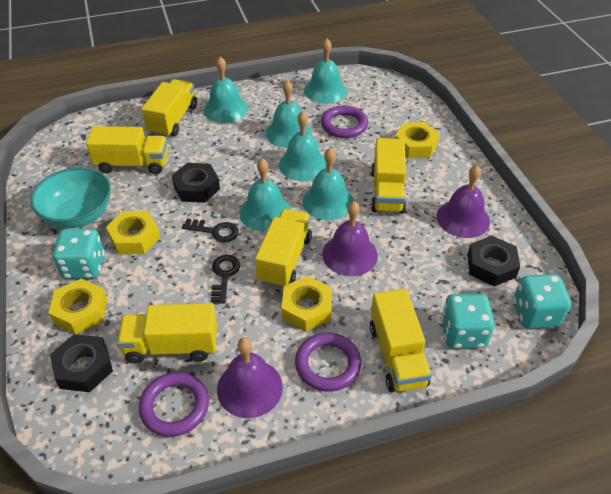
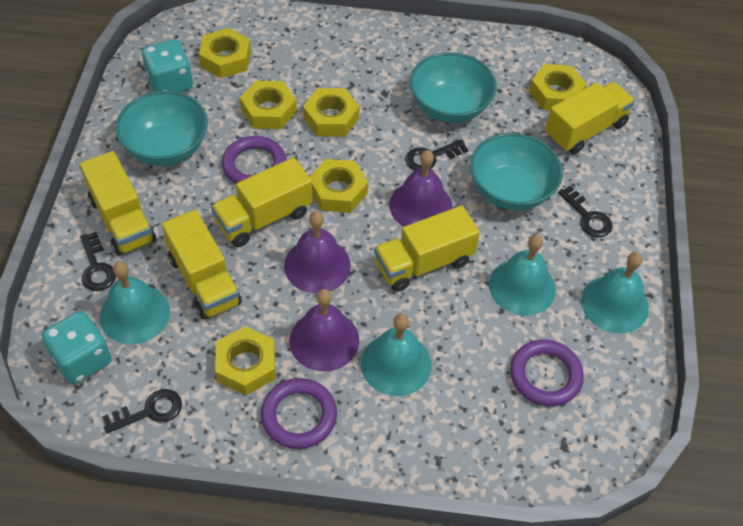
black key: [182,218,239,243] [211,255,240,304] = 2 -> [80,232,116,291] [102,389,182,433] [405,139,468,171] [558,185,613,238] = 4
black nut: [50,334,113,392] [172,163,220,203] [467,236,520,287] = 3 -> none = 0
turquoise bell: [204,57,248,123] [239,158,291,231] [266,80,312,148] [279,111,327,181] [302,148,354,220] [304,39,347,104] = 6 -> [100,261,170,344] [361,314,432,396] [489,234,556,316] [581,252,649,333] = 4
turquoise bowl: [30,167,111,228] = 1 -> [115,91,208,166] [410,52,497,123] [470,133,563,211] = 3
turquoise dice: [52,229,105,279] [441,294,495,349] [513,274,571,329] = 3 -> [42,311,111,384] [142,39,193,92] = 2
yellow nut: [48,278,107,334] [106,211,160,254] [282,276,332,331] [395,122,440,158] = 4 -> [199,28,251,78] [215,326,276,395] [240,80,297,129] [303,88,360,136] [310,159,368,213] [529,64,587,111] = 6
yellow truck: [86,126,168,174] [117,303,217,363] [142,79,197,137] [255,209,312,288] [370,289,432,392] [371,138,406,214] = 6 -> [80,151,156,256] [162,210,242,319] [211,157,312,247] [374,206,480,292] [545,82,635,154] = 5

